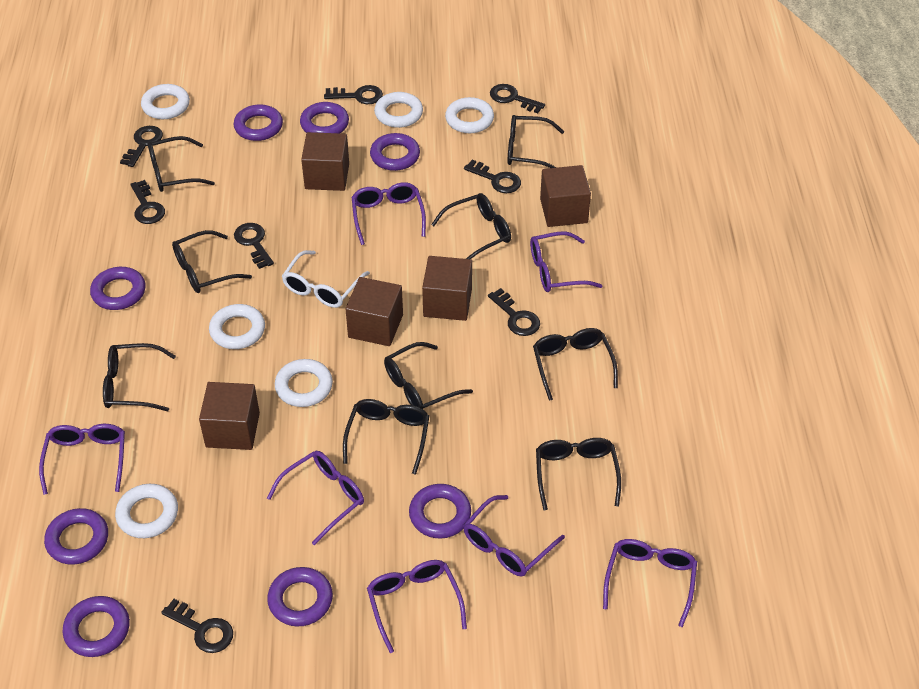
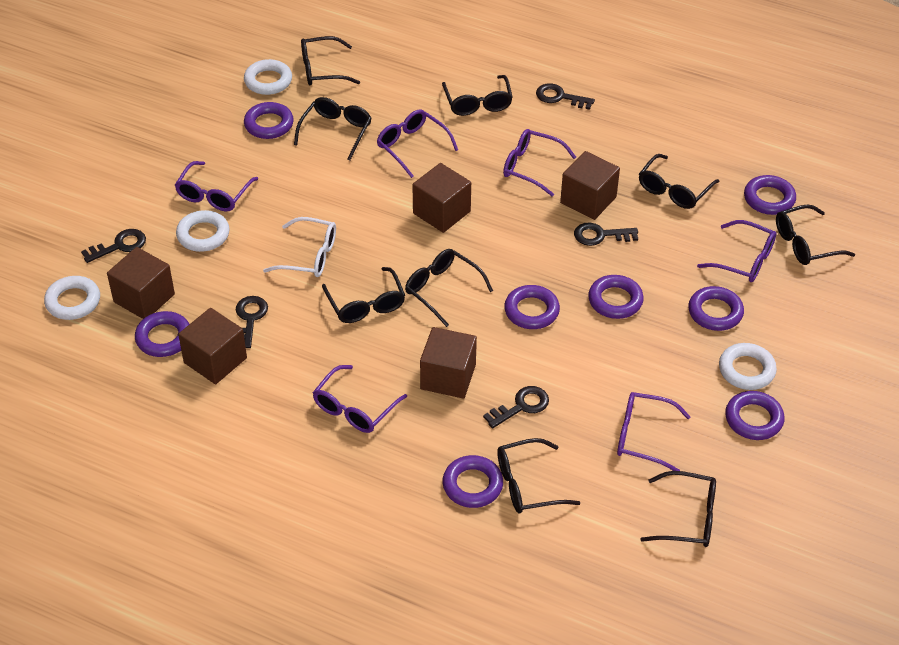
black key: [120,126,163,167] [130,180,165,224] [161,599,233,653] [234,223,274,269] [324,85,383,104] [464,160,521,193] [488,288,540,336] [490,84,545,113] = 8 -> [81,229,146,263] [236,296,268,348] [483,386,549,428] [536,83,595,110] [574,223,638,246] = 5
purple glasses: [39,424,125,495] [267,451,364,545] [352,182,426,245] [367,560,467,653] [463,495,565,577] [530,231,602,292] [603,539,697,627] = 7 -> [175,161,258,211] [313,365,407,433] [377,109,458,178] [503,129,576,197] [617,392,691,471] [697,220,776,282] = 6
white ring: [115,484,178,538] [141,84,190,119] [209,304,265,349] [275,359,333,407] [374,92,423,128] [445,97,494,133] = 6 -> [44,276,100,320] [176,210,230,252] [244,59,292,95] [719,343,777,390] = 4

